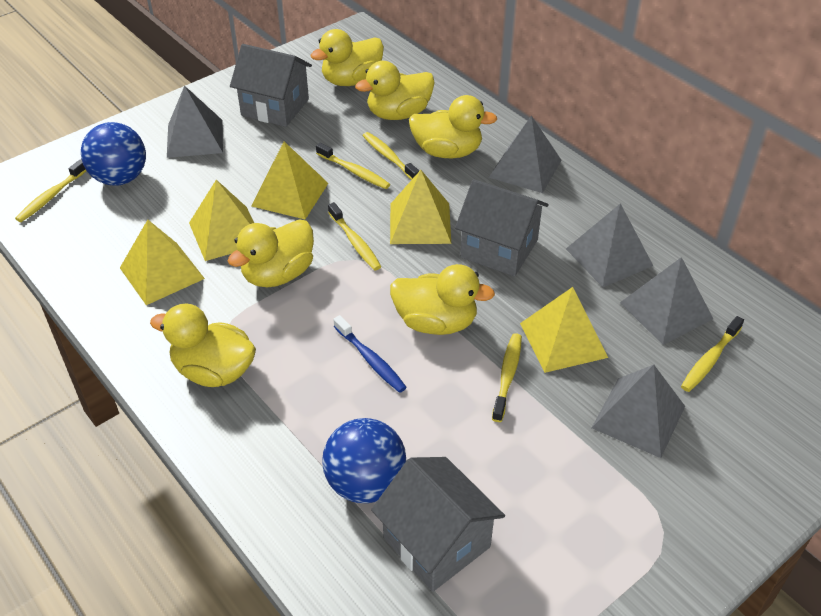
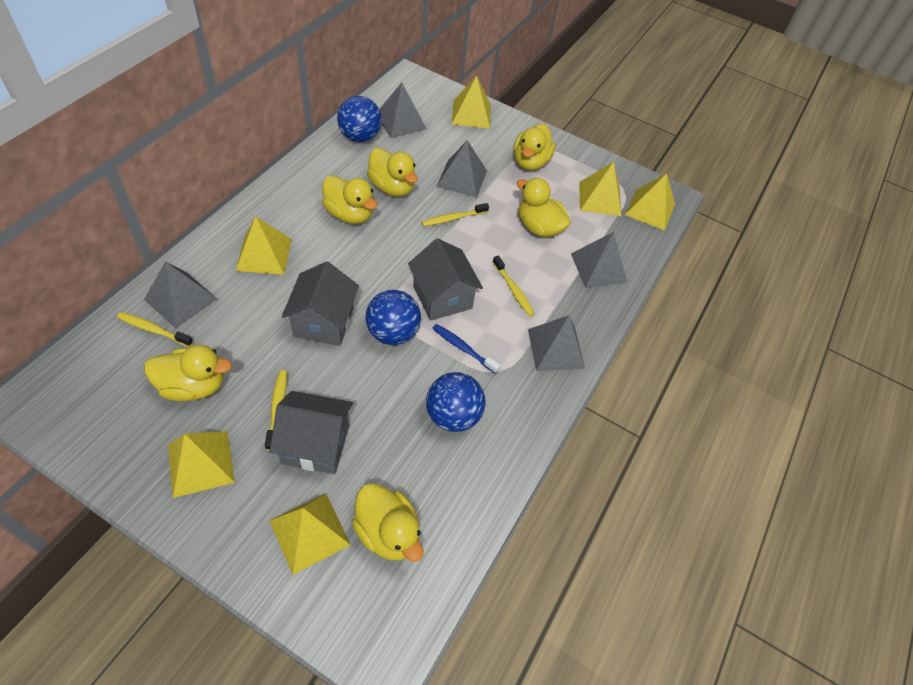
blue ball: [81,122,146,186] [322,418,407,503] = 2 -> [337,96,382,142] [366,290,421,345] [426,372,486,432] = 3
yellow pyramid: [120,220,205,305] [189,180,254,261] [252,141,328,219] [390,170,451,244] [520,287,608,373] = 5 -> [168,431,235,498] [235,216,292,275] [269,493,351,575] [452,76,491,129] [579,162,622,216] [625,173,675,231] = 6
yellow toothbrush: [15,159,86,222] [316,143,390,189] [328,202,381,271] [363,132,419,180] [492,333,522,422] [681,316,744,392] = 6 -> [117,312,193,347] [265,370,287,450] [422,203,489,226] [492,256,535,316] = 4

